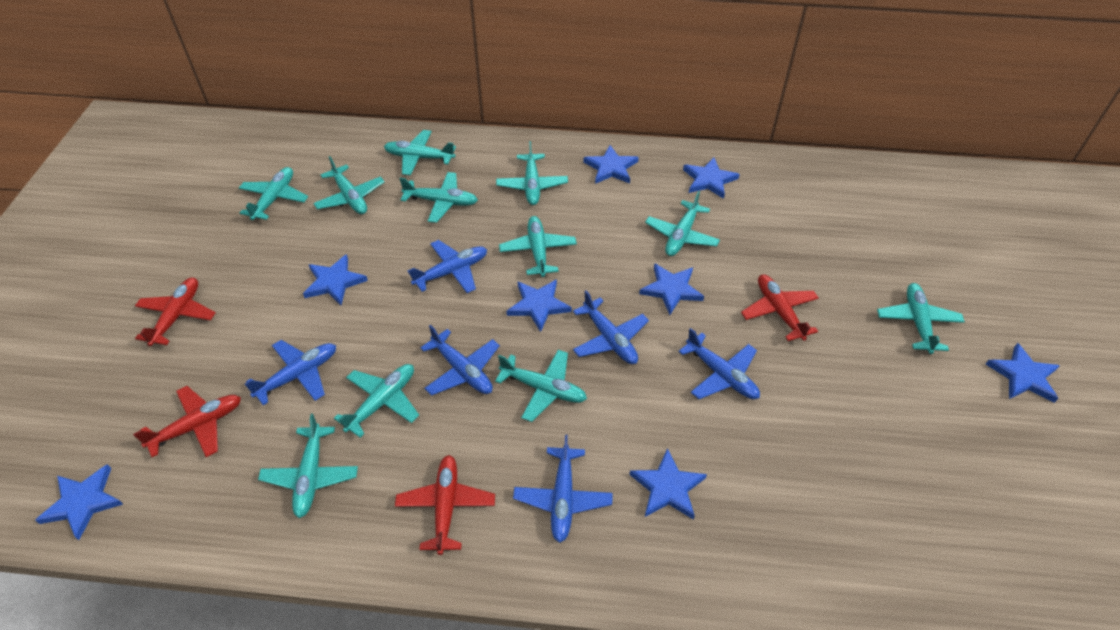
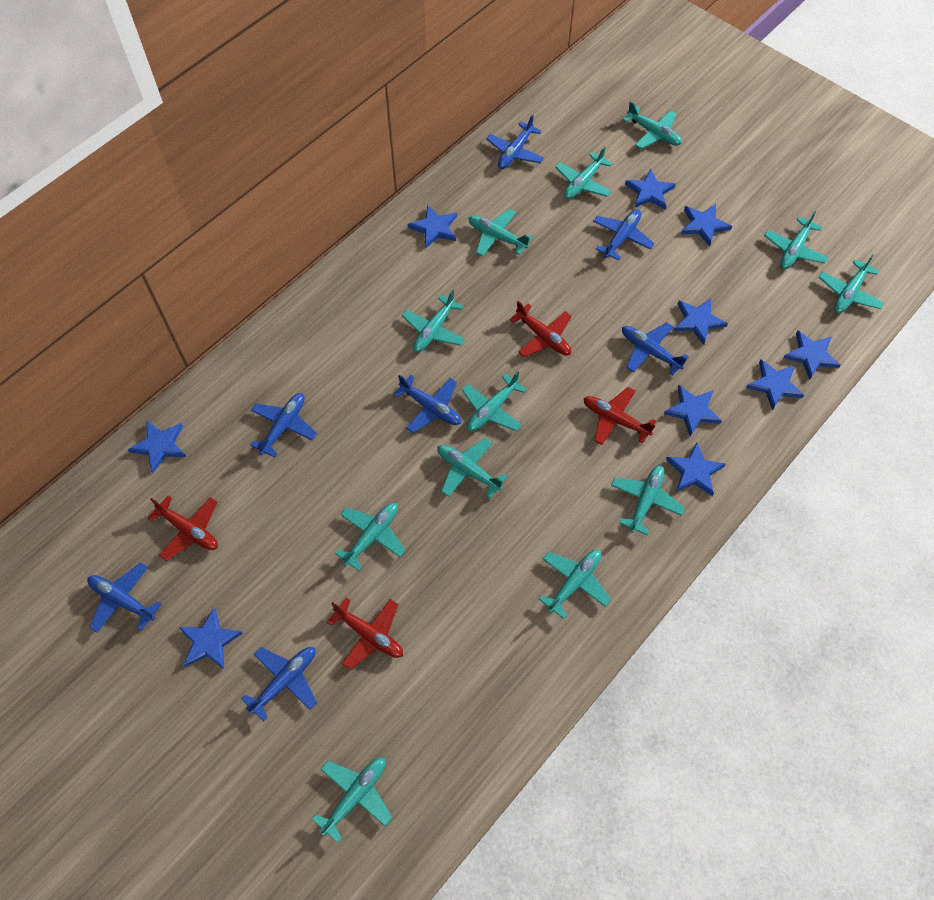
blue plane: [245,340,336,405] [408,240,487,293] [420,325,500,396] [513,435,613,543] [573,290,649,364] [678,328,760,399] = 6 -> [87,562,161,633] [241,647,317,722] [250,393,317,457] [393,375,461,433] [486,114,544,169] [593,209,655,261] [622,322,689,376] = 7
blue star: [35,464,123,540] [303,254,368,305] [506,279,572,332] [583,145,639,184] [629,448,707,520] [639,263,704,315] [683,157,740,199] [986,343,1060,403] = 8 -> [128,421,186,473] [178,608,243,669] [408,205,457,249] [625,169,676,210] [664,385,722,436] [666,442,725,496] [673,299,728,345] [681,204,732,247] [746,360,804,410] [783,330,841,380] = 10
turquoise plane: [239,167,308,220] [258,414,358,518] [313,156,385,214] [334,364,419,438] [384,130,456,175] [400,172,478,223] [495,350,587,422] [496,141,568,205] [499,216,577,277] [645,191,720,256] [877,283,965,354] = 11 -> [312,757,392,843] [335,503,406,571] [402,290,465,352] [437,438,508,498] [462,371,527,432] [469,209,533,256] [539,549,611,619] [555,146,613,199] [611,465,685,535] [623,101,682,149] [764,211,829,269] [818,254,884,313] = 12

